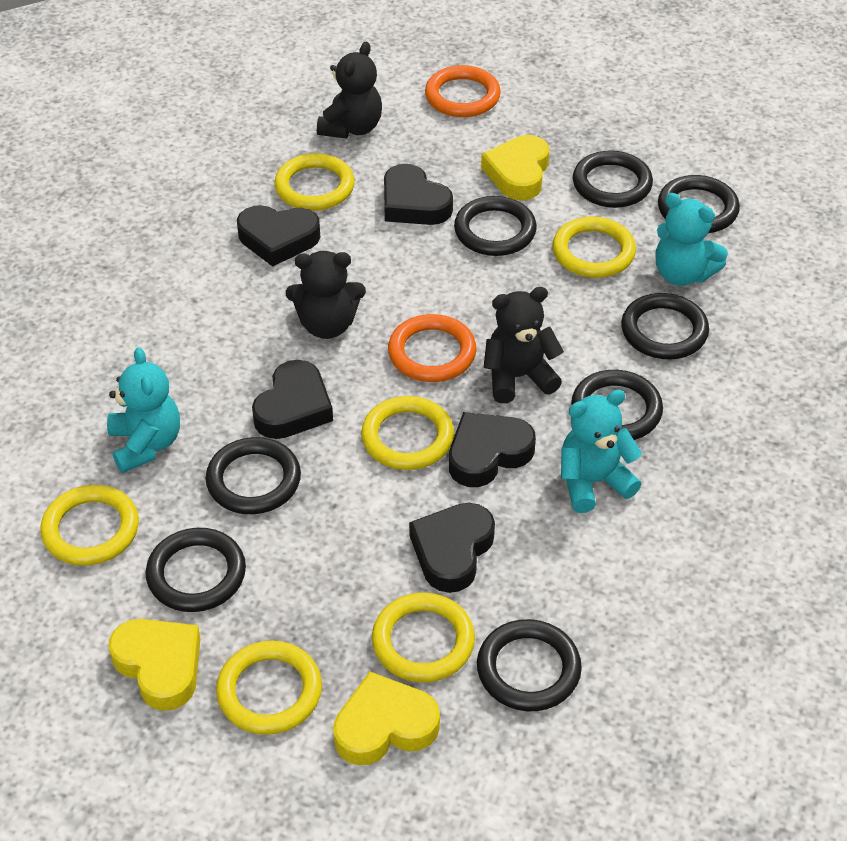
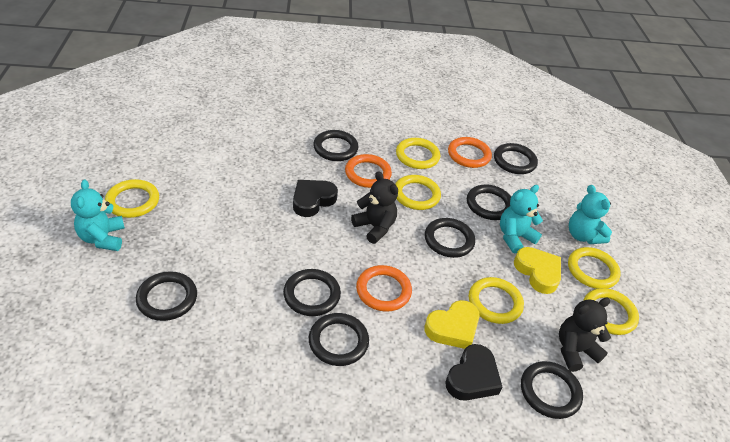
black heart: [237,205,320,267] [252,360,333,439] [384,164,453,225] [409,503,495,593] [449,412,536,487] = 5 -> [293,180,338,217] [445,344,503,401] = 2
black teddy bear: [286,251,366,339] [317,42,382,139] [483,287,564,403] = 3 -> [351,171,398,244] [559,298,611,372] = 2
orange ring: [388,314,476,382] [425,65,501,117] = 2 -> [345,154,392,188] [356,265,412,312] [448,137,492,168] = 3
yellow heart: [109,619,201,711] [333,672,440,765] [481,135,549,200] = 3 -> [424,300,480,349] [514,247,561,294] = 2

